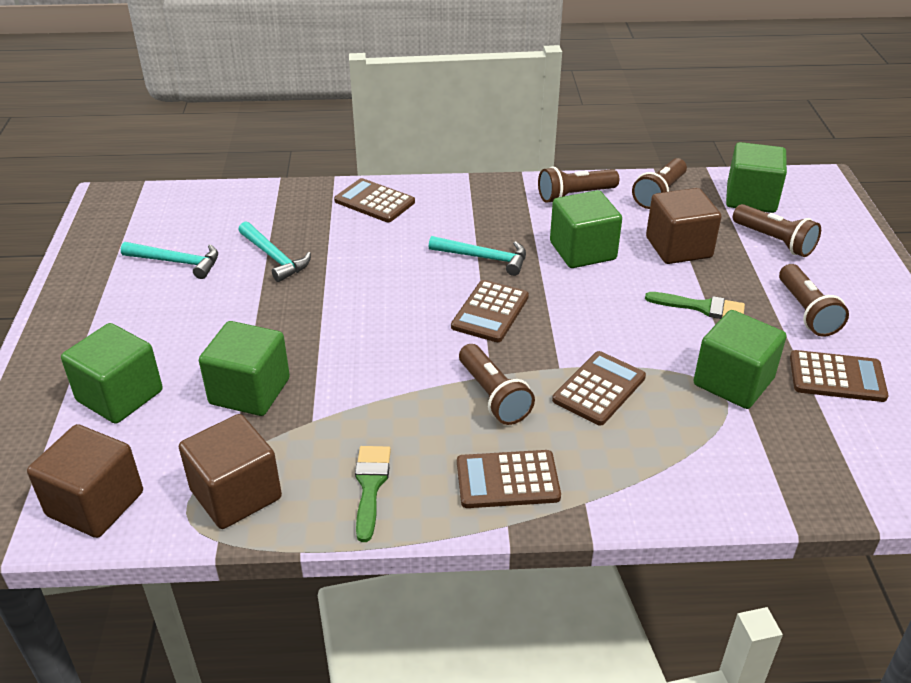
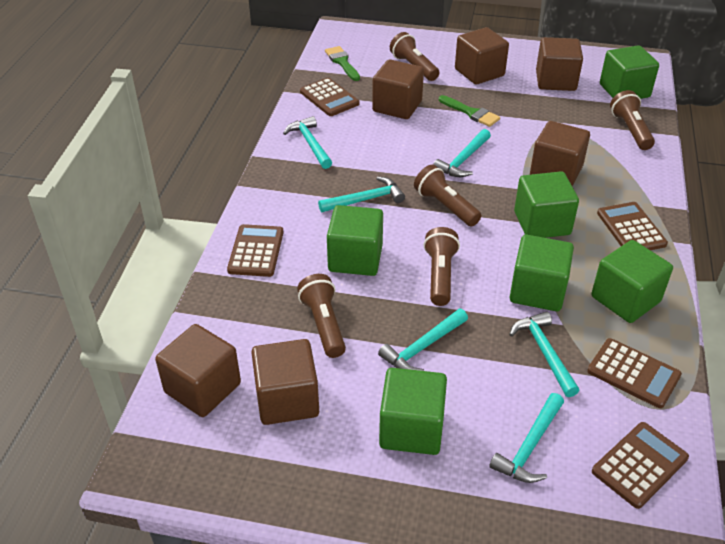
brown cube: [27,424,143,538] [179,414,282,529] [646,188,721,264] = 3 -> [155,324,241,417] [251,339,319,425] [372,59,424,119] [455,27,509,85] [530,121,590,186] [536,37,583,91] = 6
green cube: [61,323,163,424] [199,321,290,416] [550,190,622,268] [693,310,787,409] [726,142,787,213] = 5 -> [327,205,383,276] [379,368,447,455] [510,235,574,311] [514,171,579,238] [591,240,673,323] [600,45,659,99] = 6
turquoise hammer: [121,242,218,279] [238,221,311,282] [429,236,526,276] = 3 -> [283,116,332,169] [318,176,405,212] [378,309,468,371] [433,129,491,177] [489,393,564,483] [509,311,579,397] = 6

